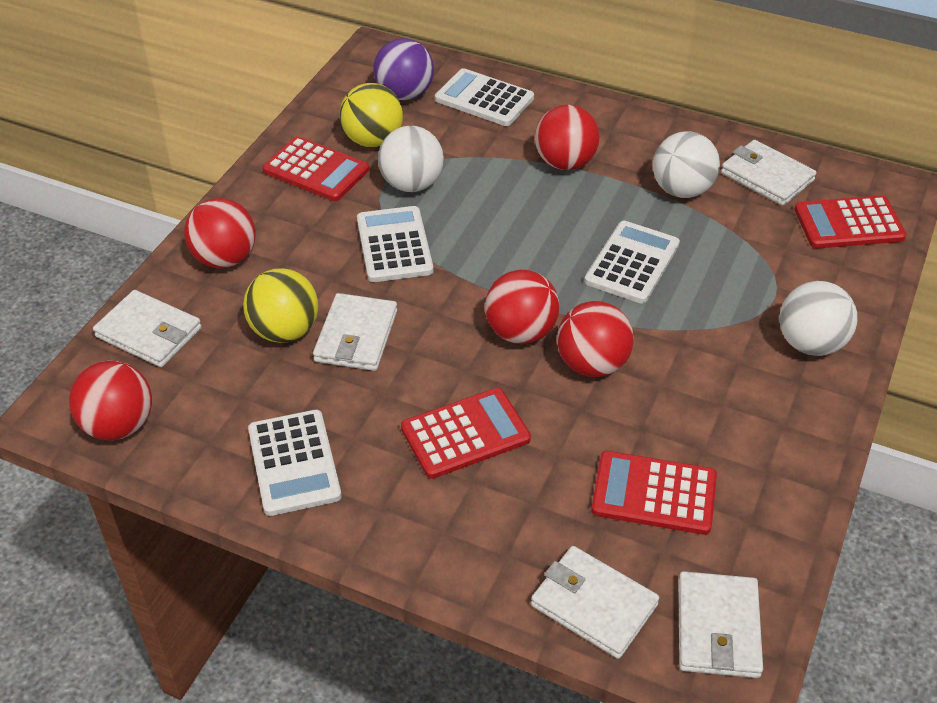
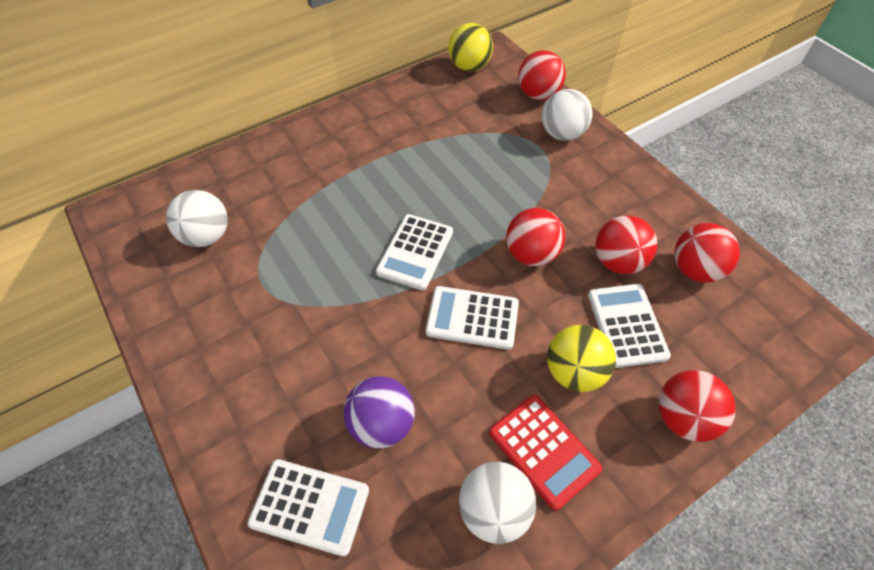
red calculator: [263,136,369,201] [401,388,531,479] [591,451,717,535] [795,196,907,249] = 4 -> [489,395,602,511] = 1
white wallet: [93,290,202,367] [313,293,397,371] [531,546,659,659] [678,571,763,678] [721,140,817,206] = 5 -> none = 0

